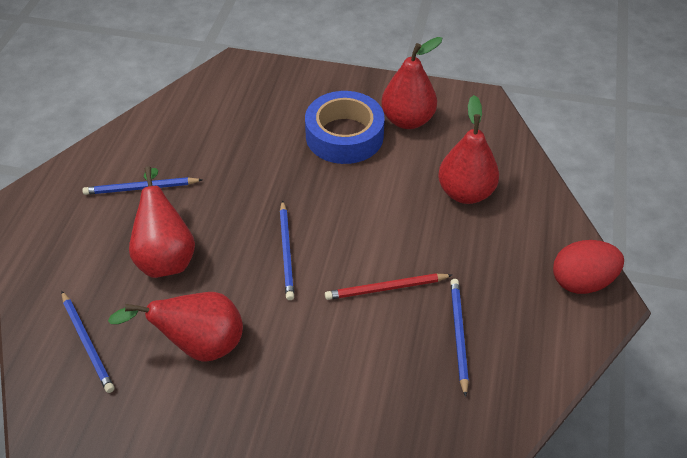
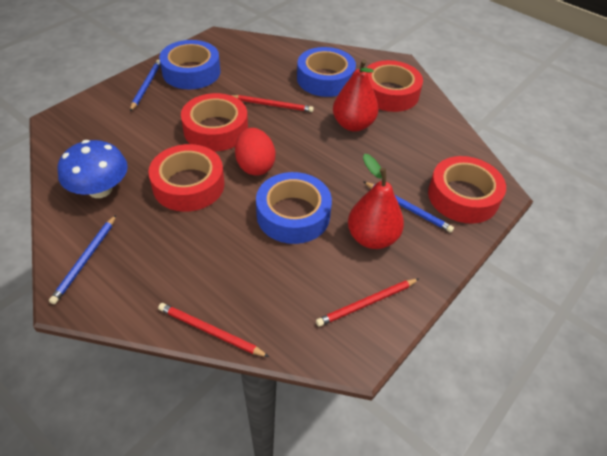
blue mushroom: none = 0 -> [58,140,128,198] = 1
blue pencil: [61,291,114,393] [82,177,203,195] [280,200,294,300] [450,279,469,397] = 4 -> [49,215,116,304] [130,60,160,111] [363,181,454,233] = 3
blue tape: [305,91,385,164] = 1 -> [159,40,221,89] [256,172,332,244] [297,47,356,97] = 3
red pear: [108,292,243,362] [129,166,195,278] [381,37,442,129] [438,95,499,204] = 4 -> [333,59,379,132] [348,154,404,249] = 2
red pencil: [325,273,452,300] = 1 -> [158,303,269,357] [231,95,314,112] [316,279,419,327] = 3
red tape: none = 0 -> [148,144,224,212] [181,93,248,151] [366,60,423,112] [428,156,506,224] = 4

